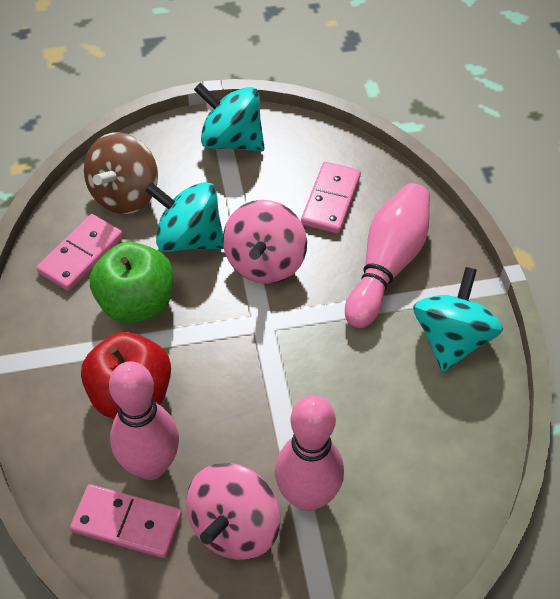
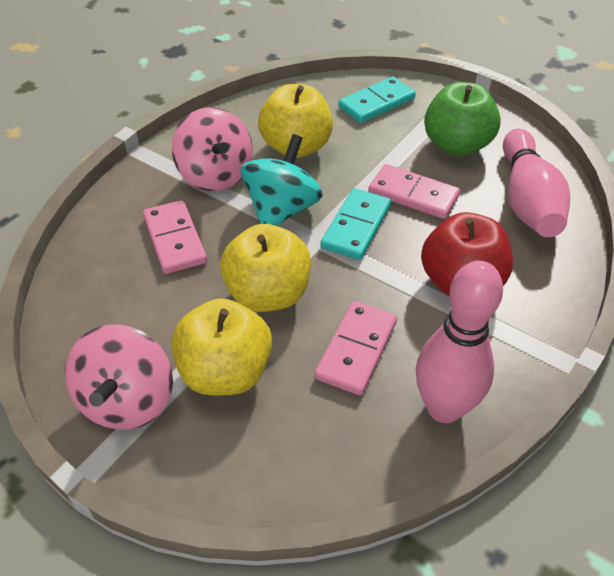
brown spinning top: [84,132,158,214] = 1 -> none = 0
pink bowling pin: [109,361,179,480] [275,395,344,512] [345,183,430,328] = 3 -> [416,261,503,423] [503,129,570,237] = 2
turquoise domino: none = 0 -> [321,188,391,260] [338,76,416,123] = 2
turquoise spinning top: [145,182,224,252] [194,83,265,151] [413,267,503,372] = 3 -> [241,134,323,226] = 1
yellow apple: none = 0 -> [172,298,272,396] [220,224,311,312] [258,84,333,158] = 3

